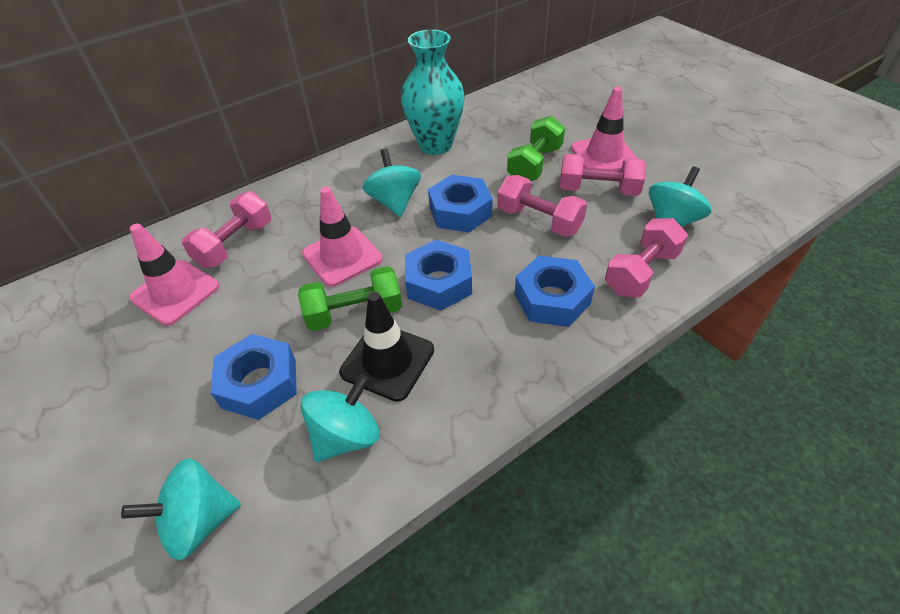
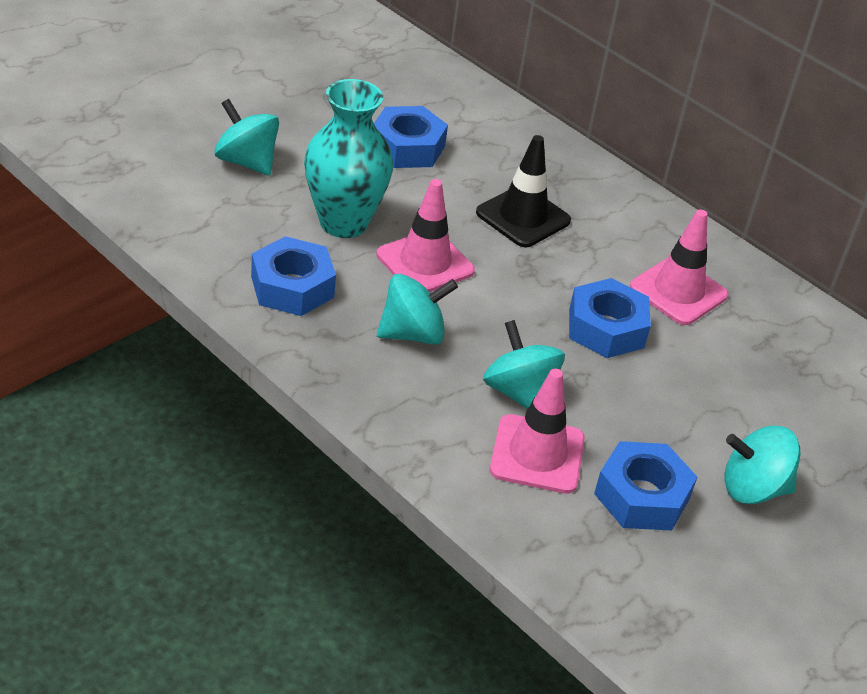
green dumbbell: [298,266,402,331] [507,116,565,181] = 2 -> none = 0
pink dumbbell: [182,191,271,268] [497,175,587,237] [560,154,646,196] [605,218,688,298] = 4 -> none = 0

